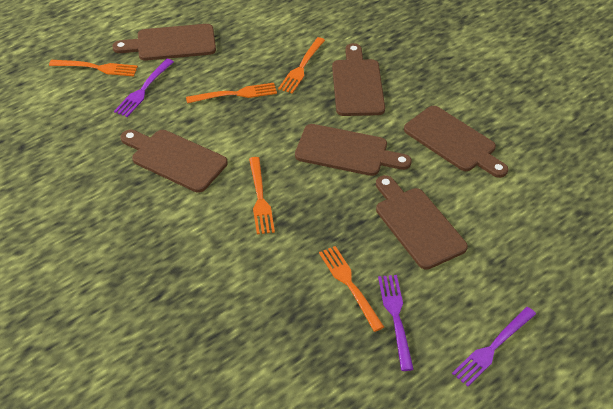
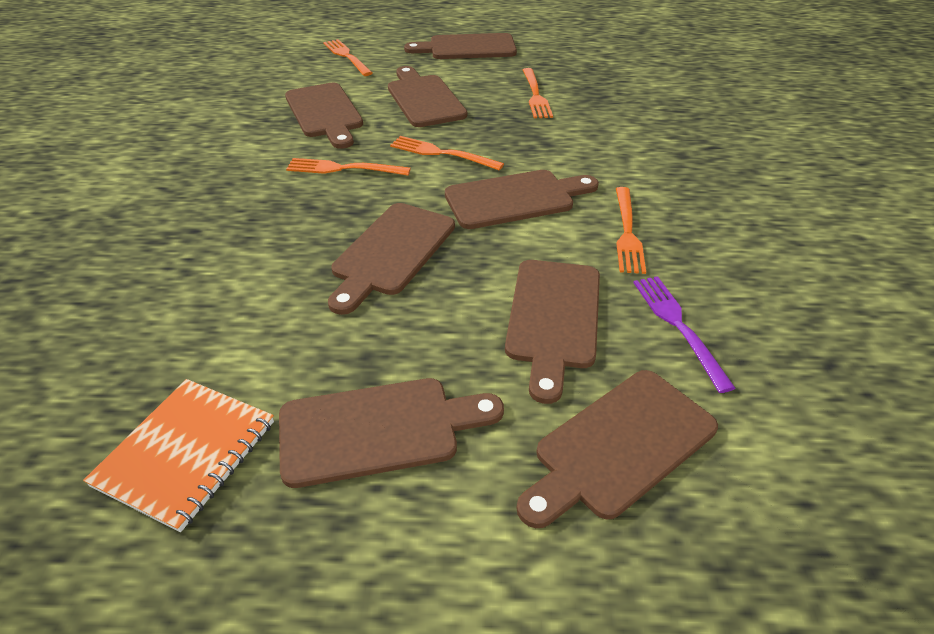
brown cutting board: [112,24,216,61] [121,130,228,193] [295,124,412,176] [332,43,385,116] [376,175,468,270] [404,106,508,178] = 6 -> [279,378,504,488] [285,83,363,149] [328,203,455,315] [388,66,467,127] [404,33,517,59] [445,170,599,229] [505,260,600,404] [516,370,718,528] = 8
orange notebook: none = 0 -> [83,379,274,532] = 1
purple fork: [114,59,174,117] [378,275,414,371] [452,307,536,386] = 3 -> [633,276,736,393] = 1

